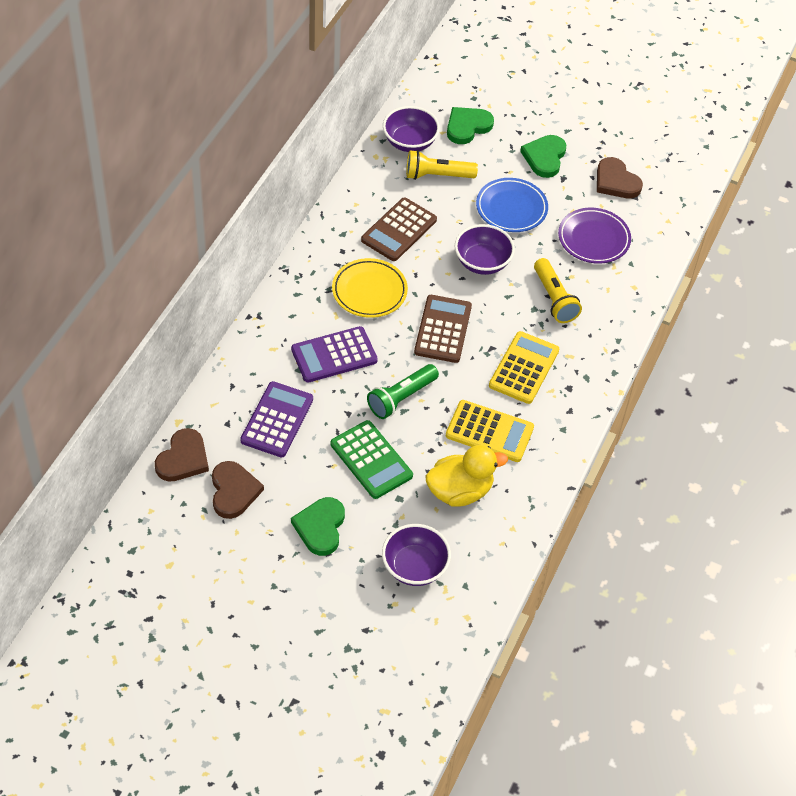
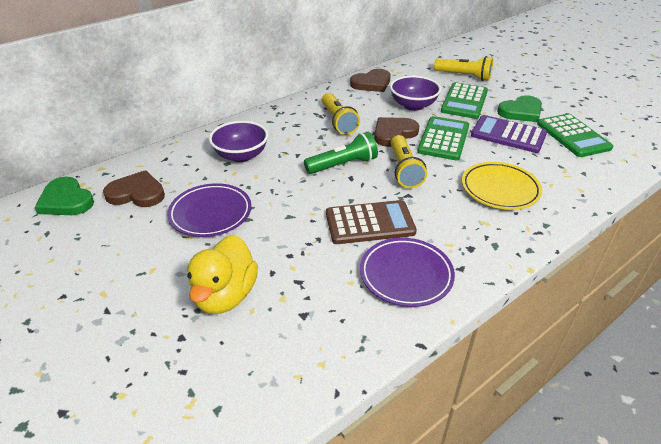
blue plate: [476,178,548,232] = 1 -> none = 0
brown calculator: [361,198,437,261] [414,295,472,363] = 2 -> [326,200,417,244] = 1
green calculator: [330,420,413,499] = 1 -> [417,116,469,160] [441,82,488,119] [537,114,613,157] = 3
green heart: [291,497,345,556] [447,107,494,144] [520,135,566,178] = 3 -> [34,177,94,215] [497,95,542,122] = 2
purple bowl: [382,524,451,586] [383,106,440,152] [455,224,515,275] = 3 -> [209,121,268,162] [390,75,441,111] = 2
purple calculator: [240,381,313,458] [291,326,378,382] = 2 -> [471,115,547,153] = 1
purple plate: [558,208,631,264] = 1 -> [167,183,251,237] [360,238,455,307] = 2
yellow calculator: [446,400,534,462] [489,331,559,404] = 2 -> none = 0
yellow flashlight: [406,150,478,180] [534,258,582,323] = 2 -> [322,93,360,135] [391,135,427,188] [434,56,493,81] = 3

